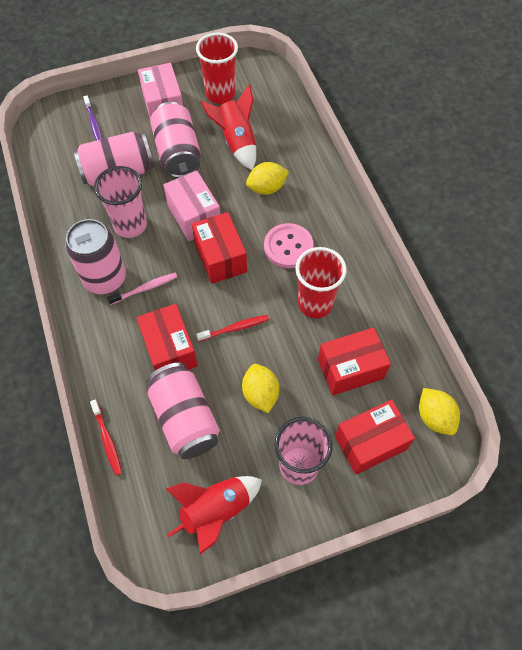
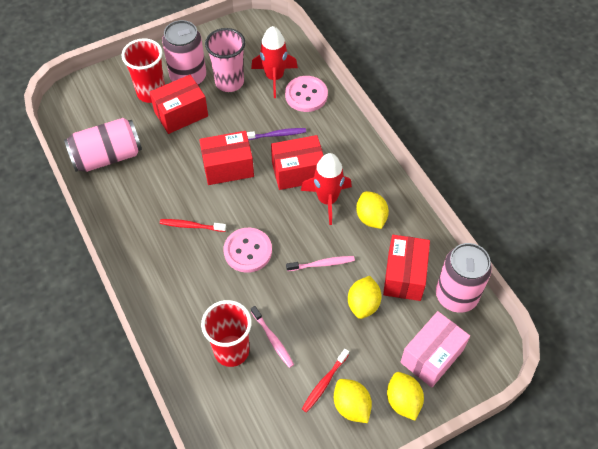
pink box: [138,63,183,119] [163,171,220,241] = 2 -> [400,311,470,388] = 1
pink button: [264,223,314,268] = 1 -> [224,228,272,273] [285,76,328,112] = 2
pink can: [66,219,126,294] [74,132,154,187] [147,363,220,459] [150,102,201,178] = 4 -> [64,118,142,172] [162,20,206,85] [436,243,492,313] = 3
pink cup: [94,166,147,238] [274,417,333,485] = 2 -> [205,28,245,92] = 1
pink toothbrush: [107,272,177,305] = 1 -> [251,306,294,368] [286,256,355,271] = 2
yellow lemon: [242,364,279,413] [246,162,289,195] [419,388,460,435] = 3 -> [334,379,372,423] [348,276,382,319] [356,191,389,229] [387,372,424,421] = 4

